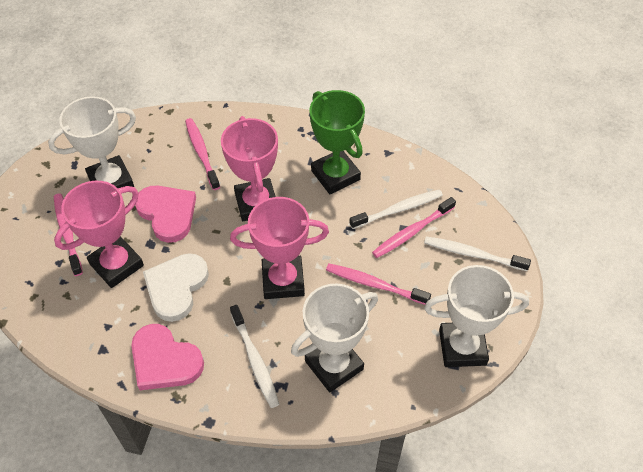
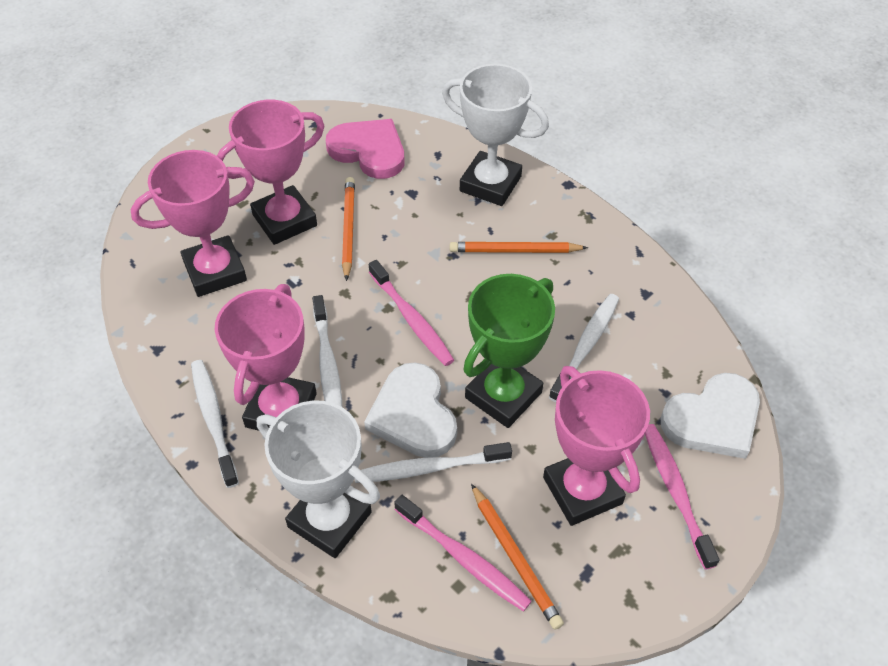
orange pencil: none = 0 -> [342,177,355,281] [450,242,588,253] [471,484,564,630] = 3
pink heart: [131,324,204,390] [135,186,196,243] = 2 -> [326,119,404,179] = 1
pink toothbrush: [54,194,83,276] [185,118,220,190] [326,263,431,305] [372,197,456,258] = 4 -> [369,260,454,366] [394,495,532,612] [645,424,720,570] = 3
pink trophy: [54,181,144,288] [221,116,278,221] [230,197,329,299] = 3 -> [131,150,255,297] [215,284,317,431] [217,100,324,245] [543,366,650,526] = 4
white heart: [143,253,209,322] = 1 -> [364,362,457,458] [660,373,760,459] = 2
white toothbrush: [230,305,279,408] [349,189,443,229] [424,236,531,271] = 3 -> [191,360,239,488] [312,295,342,407] [355,442,512,483] [549,294,619,402] = 4
white trophy: [48,96,136,188] [291,284,378,392] [424,265,529,367] = 3 -> [257,401,380,558] [442,64,549,206] = 2

